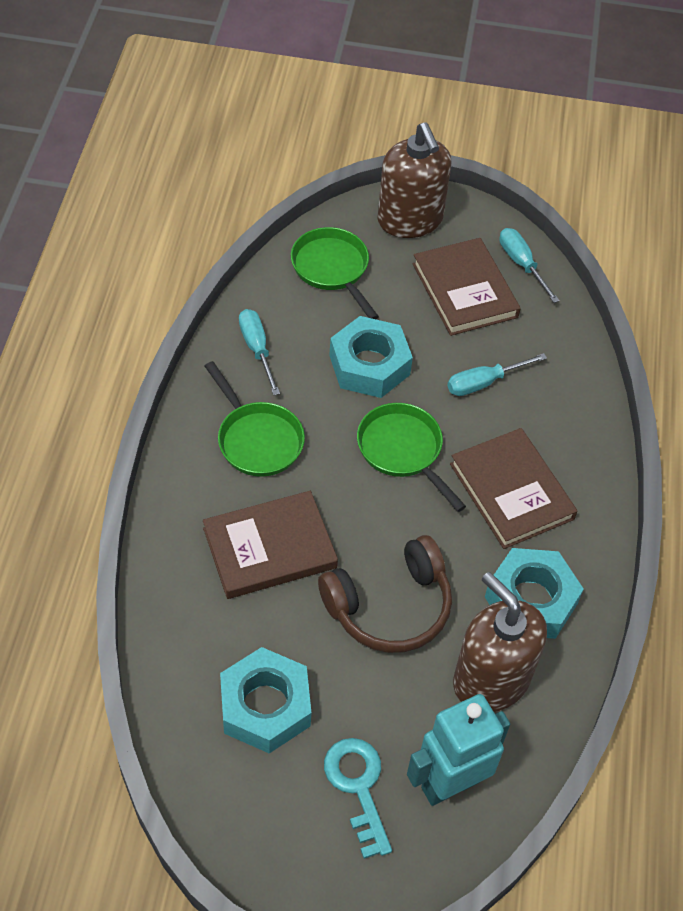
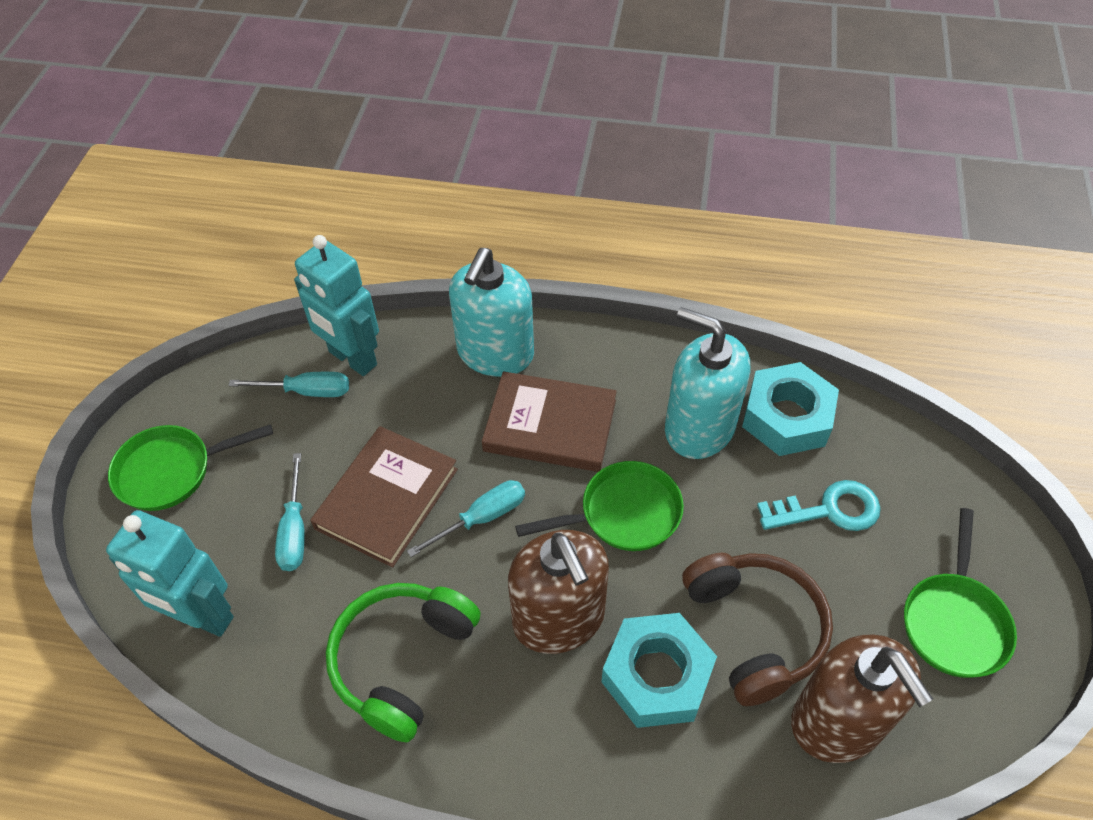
brown book: [203,491,338,599] [413,238,521,336] [450,428,578,549] = 3 -> [310,426,458,568] [482,371,617,472] = 2
green headphones: none = 0 -> [326,583,481,743] = 1
turquoise nut: [220,647,311,754] [329,316,413,398] [485,548,584,639] = 3 -> [602,613,717,728] [742,362,839,456] = 2
turquoise robot: [407,694,510,806] = 1 -> [106,510,233,637] [294,235,379,376] = 2
turquoise soap dispenser: none = 0 -> [449,248,534,377] [665,307,750,459] = 2

